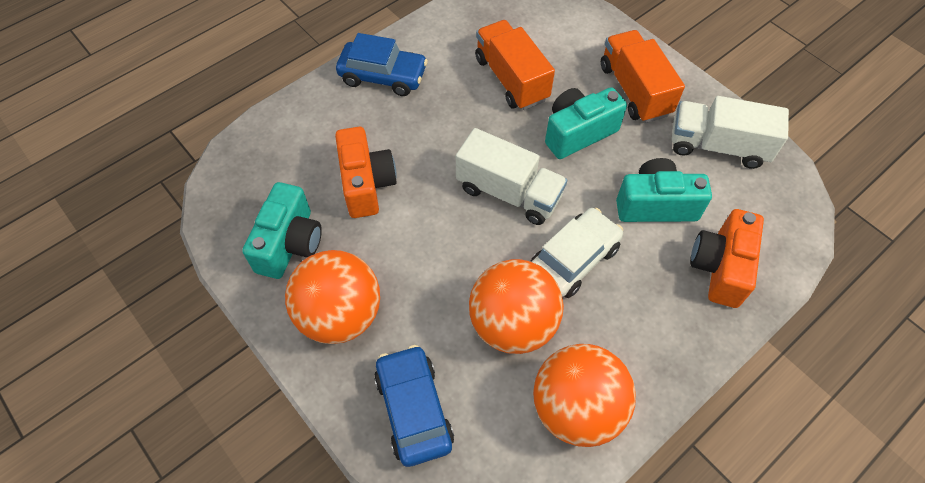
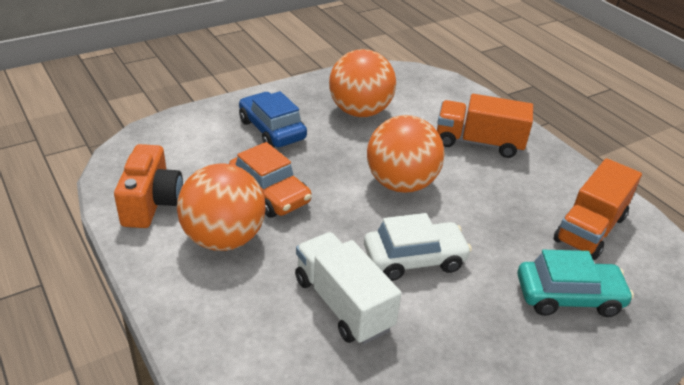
blue car: [336,33,428,96] [374,345,454,467] = 2 -> [239,91,307,147] = 1
orange camera: [335,127,397,218] [690,209,764,308] = 2 -> [114,144,183,228] = 1
orange car: none = 0 -> [229,142,312,218] = 1
turquoise camera: [242,182,322,279] [545,87,627,159] [616,158,712,222] = 3 -> none = 0
turquoise car: none = 0 -> [518,250,634,317] = 1
white truck: [456,128,567,225] [672,96,789,169] = 2 -> [295,232,401,345] = 1

